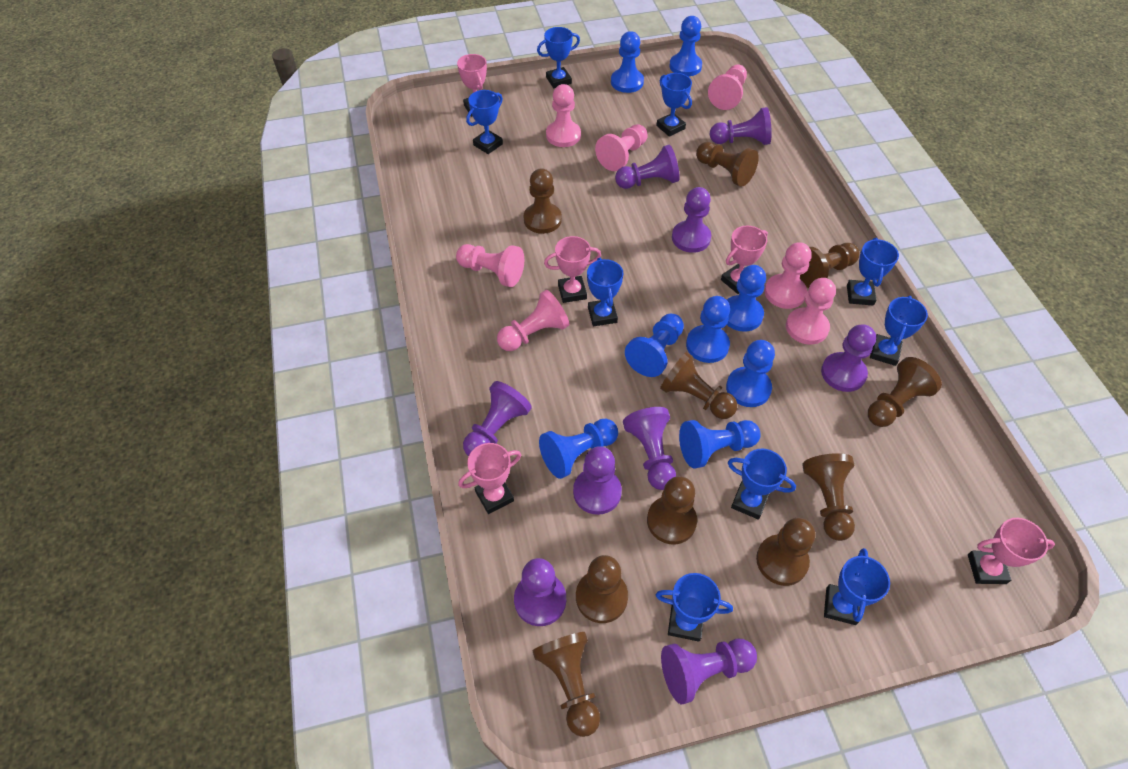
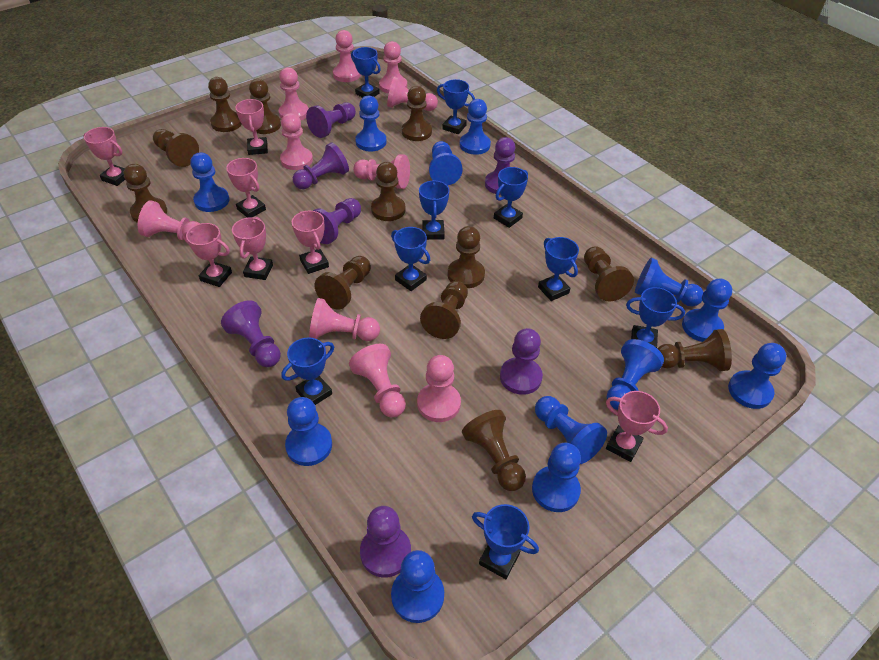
blue pawn: [539,419,618,479] [611,31,644,93] [625,314,684,377] [669,16,702,76] [679,420,760,469] [686,296,730,363] [726,340,775,407] [727,265,766,332] = 8 -> [190,152,229,212] [285,397,332,466] [355,96,387,151] [391,550,444,623] [429,141,463,186] [460,99,491,155] [532,443,581,512] [535,396,607,464] [607,339,664,410] [635,258,704,307] [682,279,732,342] [728,343,786,409] = 12
brown pawn: [524,168,562,234] [532,632,600,737] [576,555,628,623] [647,476,697,544] [660,352,737,419] [696,142,759,187] [756,518,815,586] [800,243,860,288] [802,453,855,541] [868,357,942,427] = 10 -> [124,164,167,223] [153,129,199,167] [208,77,242,132] [249,79,281,134] [315,256,371,309] [371,162,406,221] [402,86,432,141] [420,281,468,339] [448,226,485,288] [462,410,526,491] [584,246,634,301] [657,329,732,371] = 12
pink pawn: [456,244,524,287] [497,290,569,351] [546,84,581,147] [595,124,648,171] [708,64,747,110] [764,242,812,309] [786,278,836,345] = 7 -> [138,200,200,240] [278,67,309,120] [280,113,313,170] [309,298,380,341] [333,30,361,82] [349,344,406,417] [353,154,410,189] [379,41,407,94] [387,76,438,111] [417,355,461,422] = 10
pink trophy: [457,54,487,117] [458,443,521,514] [544,236,601,303] [721,226,768,294] [968,518,1055,584] = 5 -> [83,127,125,186] [182,223,232,287] [226,158,266,218] [232,217,273,280] [235,99,268,155] [292,211,329,274] [606,391,668,462] = 7
purple pawn: [463,381,532,456] [514,558,566,626] [573,446,622,515] [615,145,680,189] [623,407,676,490] [661,639,757,704] [672,187,711,253] [710,107,772,145] [821,324,876,392] = 9 -> [221,300,281,367] [293,142,349,190] [306,102,356,138] [313,198,361,244] [360,506,411,578] [485,137,515,195] [500,328,543,395] = 7

